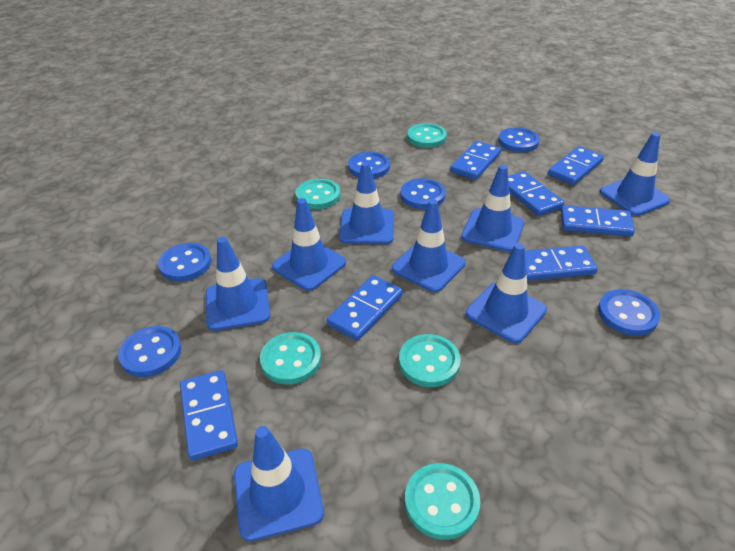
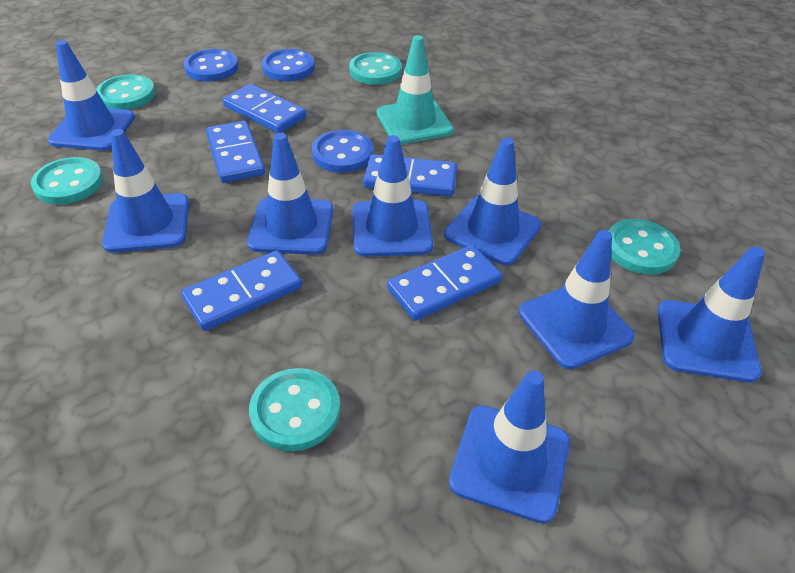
blue button: [118,326,181,377] [158,243,212,282] [348,151,390,179] [401,178,446,209] [498,127,540,152] [598,289,660,336] = 6 -> [184,49,238,82] [262,49,315,81] [312,130,373,173] = 3
blue domino: [180,370,238,460] [327,275,403,341] [450,141,501,180] [508,171,564,216] [525,246,598,281] [548,146,604,185] [561,205,635,237] = 7 -> [181,251,302,331] [206,121,265,183] [223,84,306,133] [363,154,457,196] [387,245,502,321] = 5
turquoise traffic cone: none = 0 -> [376,35,454,144] = 1

